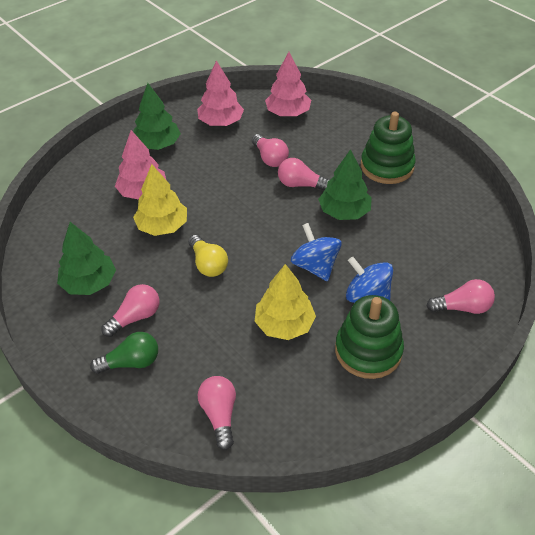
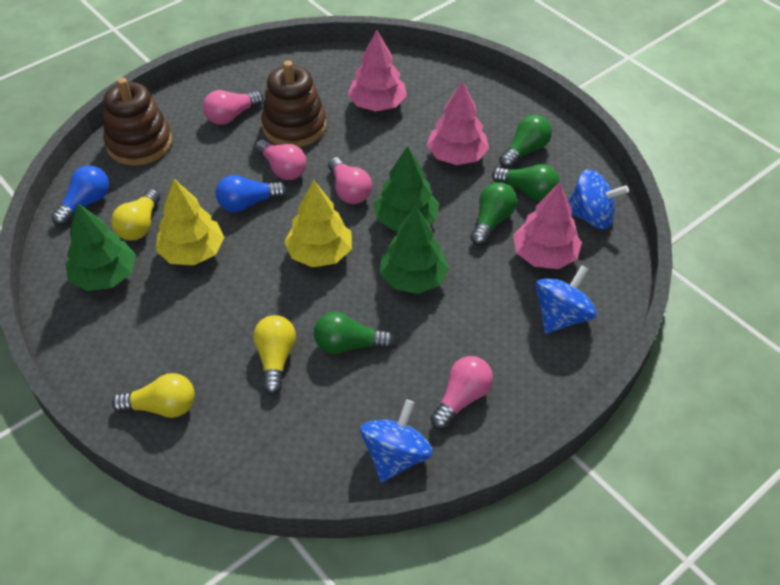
blue light bulb: none = 0 -> [51,165,109,226] [215,175,287,212] = 2
blue spinning top: [291,223,342,281] [346,257,393,303] = 2 -> [360,400,433,482] [535,265,597,334] [568,169,629,229] = 3
brown stacking toy: none = 0 -> [103,78,172,166] [261,61,326,147] = 2
green light bulb: [90,332,158,374] = 1 -> [314,312,395,354] [470,182,517,245] [492,164,559,201] [499,115,552,168] = 4
green stacking toy: [335,295,404,379] [361,112,416,184] = 2 -> none = 0
pink light bulb: [101,284,159,337] [197,376,236,450] [252,134,289,167] [278,158,330,190] [427,279,495,314] = 5 -> [203,90,264,125] [255,140,307,180] [328,157,372,204] [430,356,493,429] = 4
yellow light bulb: [188,235,228,277] = 1 -> [111,189,160,241] [112,373,195,418] [253,315,296,395] = 3

